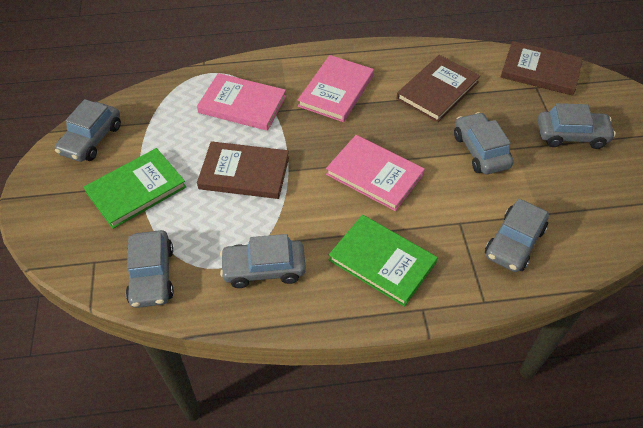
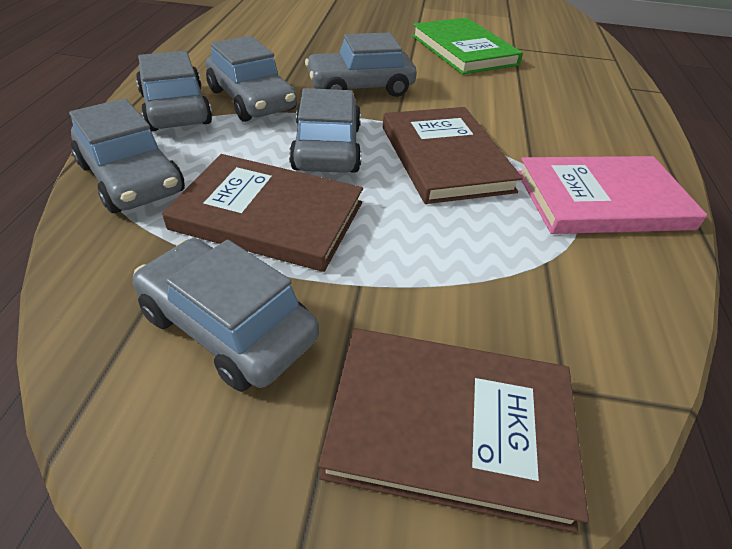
green book: [84,148,186,229] [329,215,438,307] = 2 -> [412,18,523,74] = 1
pink book: [197,73,286,131] [298,55,374,122] [326,135,425,211] = 3 -> [518,156,707,234] = 1

